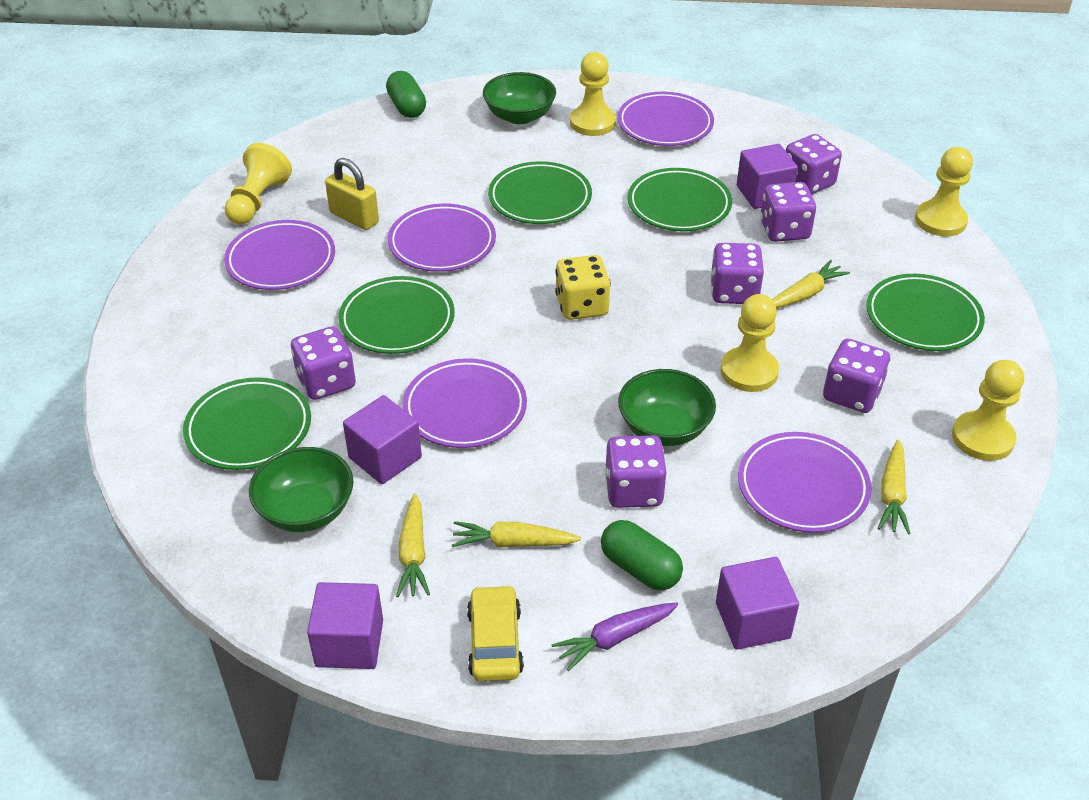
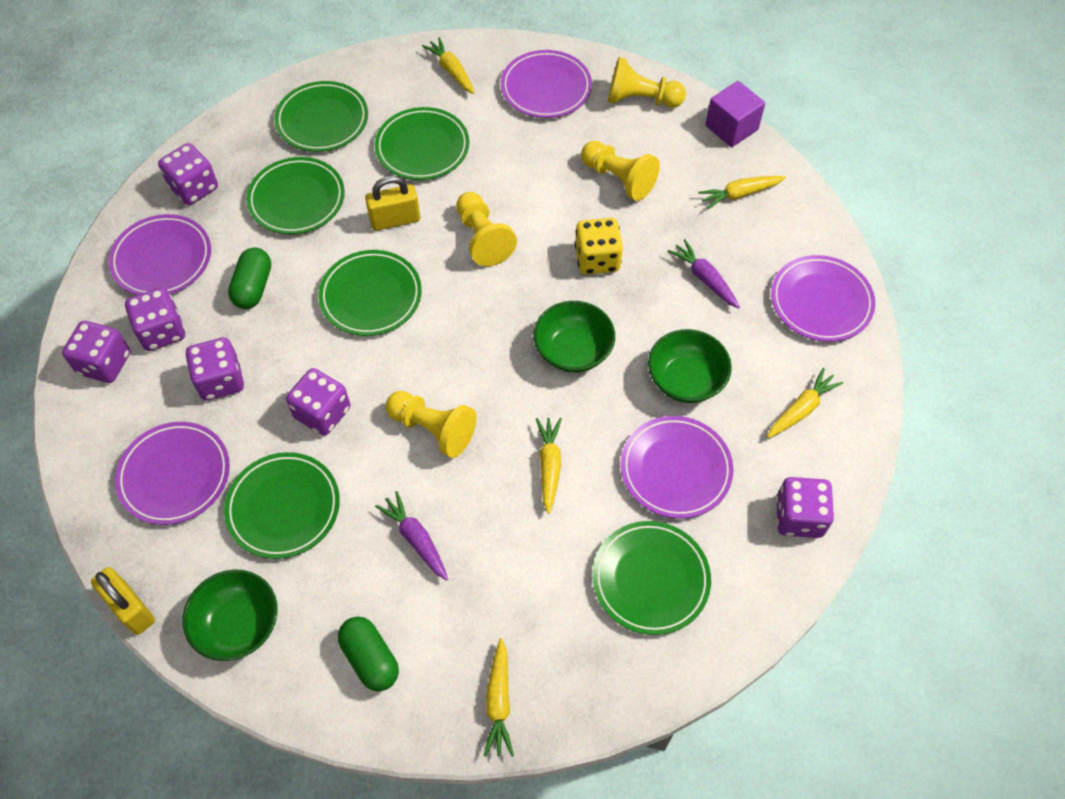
green plate: [183,377,311,470] [339,276,455,354] [488,161,592,224] [628,168,732,231] [866,274,985,351] = 5 -> [224,452,340,559] [246,157,345,234] [275,81,368,152] [318,250,422,336] [375,107,469,180] [592,521,711,635] = 6
purple carrot: [551,603,678,671] = 1 -> [375,491,448,581] [668,239,740,309] = 2
purple cube: [307,582,383,669] [343,395,422,484] [716,557,799,650] [737,144,798,209] = 4 -> [705,81,765,147] = 1
yellow car: [467,585,524,681] = 1 -> none = 0
yellow carrot: [396,493,430,597] [452,521,581,548] [772,260,850,308] [877,440,911,535] = 4 -> [422,37,474,94] [484,638,514,757] [536,418,562,514] [698,176,786,209] [767,367,843,438] = 5
yellow padlock: [325,158,379,230] = 1 -> [91,567,155,635] [365,176,420,231] = 2
yellow pawn: [225,143,292,225] [570,52,616,136] [720,294,779,392] [915,147,973,236] [952,360,1024,461] = 5 -> [386,391,477,458] [456,192,517,266] [581,141,660,201] [608,57,686,108] = 4

